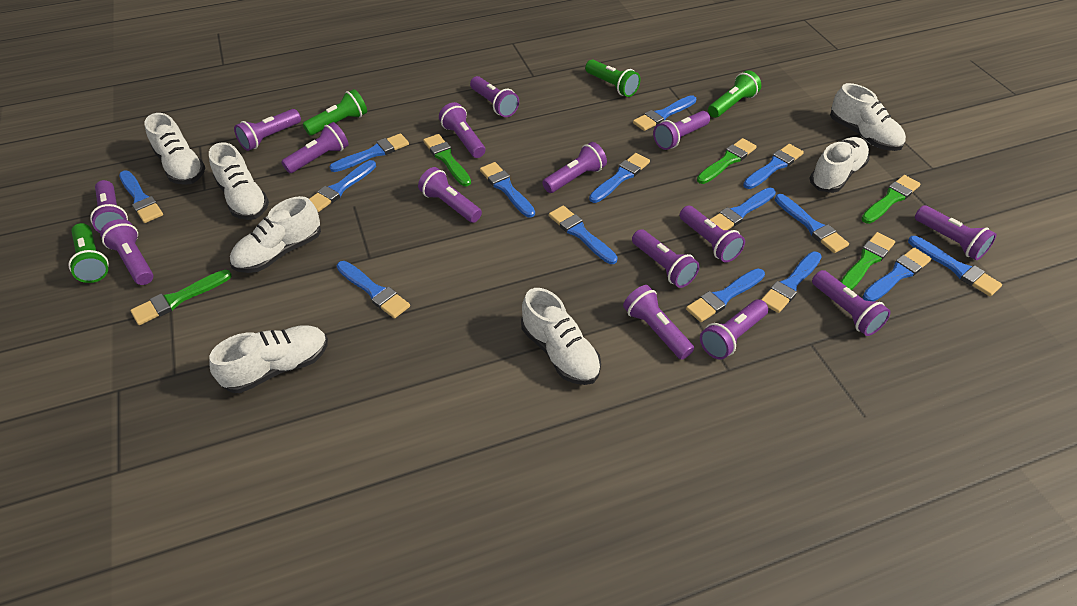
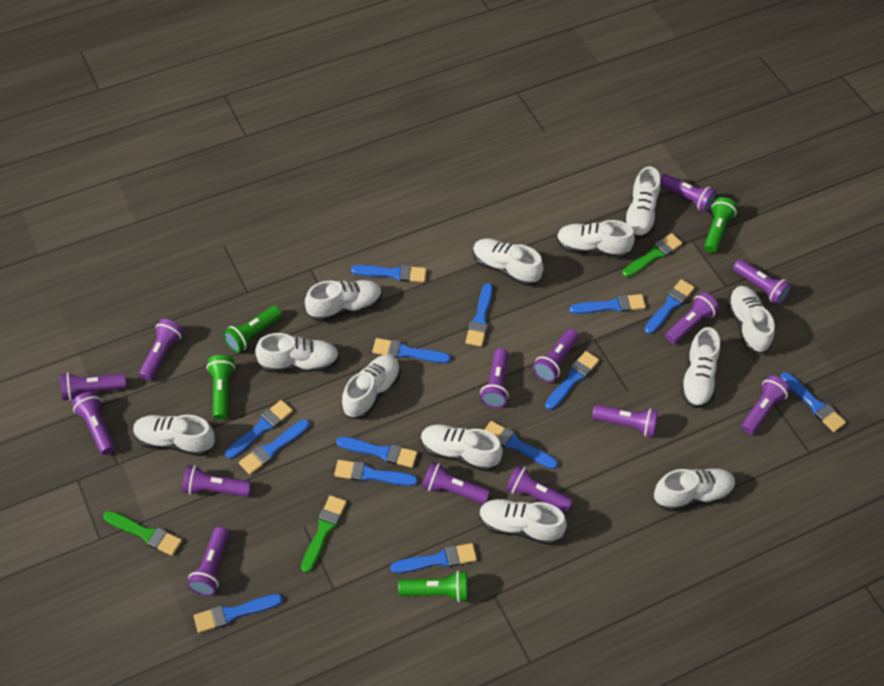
blue brush: [119,171,163,223] [309,160,376,212] [330,133,409,172] [337,261,410,318] [480,162,535,218] [549,206,618,264] [589,153,650,203] [633,95,696,131] [686,268,765,322] [710,188,776,230] [743,144,804,189] [761,252,822,313] [775,194,849,253] [862,247,932,301] [908,236,1002,296] = 15 -> [194,594,283,633] [225,400,293,459] [239,419,310,475] [334,460,418,486] [336,437,417,468] [351,265,426,282] [372,338,451,363] [390,543,477,573] [466,283,493,347] [485,421,558,469] [545,351,599,410] [569,294,646,314] [645,279,695,334] [781,372,846,432] = 14
green brush: [130,270,232,325] [423,134,471,187] [697,138,757,184] [840,232,895,290] [861,175,920,224] = 5 -> [103,511,182,556] [301,495,347,573] [622,233,683,277] = 3
purple flashlight: [90,180,128,233] [100,219,153,285] [234,109,301,151] [281,122,349,173] [418,167,482,223] [439,102,485,158] [470,76,519,117] [542,142,607,193] [623,285,694,360] [632,229,700,288] [653,111,710,150] [680,206,745,263] [700,299,768,360] [812,270,891,336] [915,205,997,260] = 15 -> [60,372,126,401] [72,391,115,455] [139,319,183,381] [182,465,251,497] [187,527,229,596] [422,462,490,504] [480,348,509,408] [506,465,573,513] [533,329,579,382] [592,405,658,437] [660,174,716,212] [665,292,719,344] [733,259,792,305] [741,376,790,434] = 14
white shoe: [145,113,205,185] [209,142,269,220] [209,326,328,393] [230,196,321,273] [521,288,601,385] [809,137,870,193] [830,83,906,151] = 7 -> [133,415,215,456] [255,333,339,372] [305,280,382,322] [342,354,401,419] [421,424,503,472] [473,239,544,286] [479,499,567,545] [556,220,635,258] [624,167,661,239] [654,468,736,512] [681,327,720,408] [727,286,774,354] = 12

